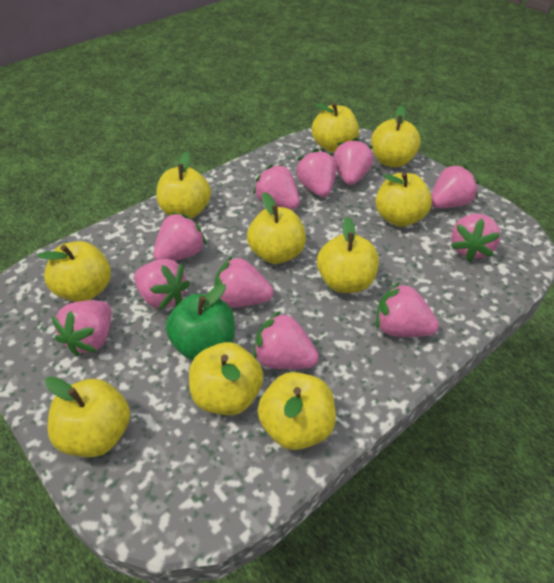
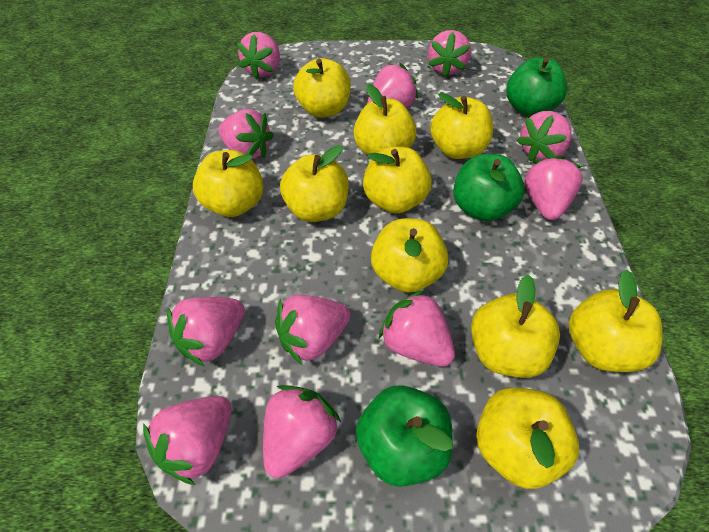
green apple: [166,284,235,360] = 1 -> [356,385,453,487] [453,154,525,221] [506,57,567,117] = 3

